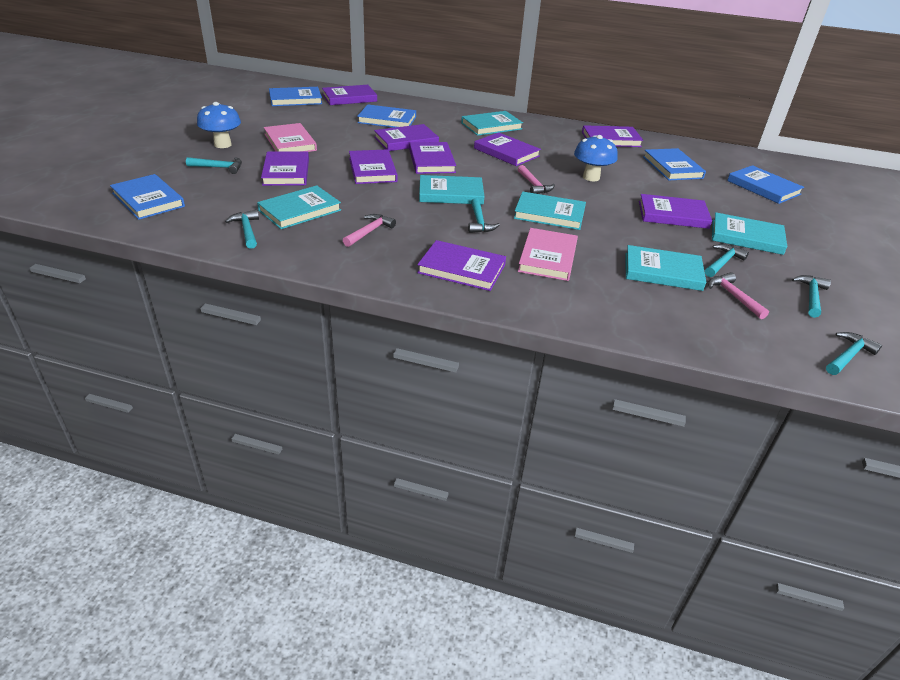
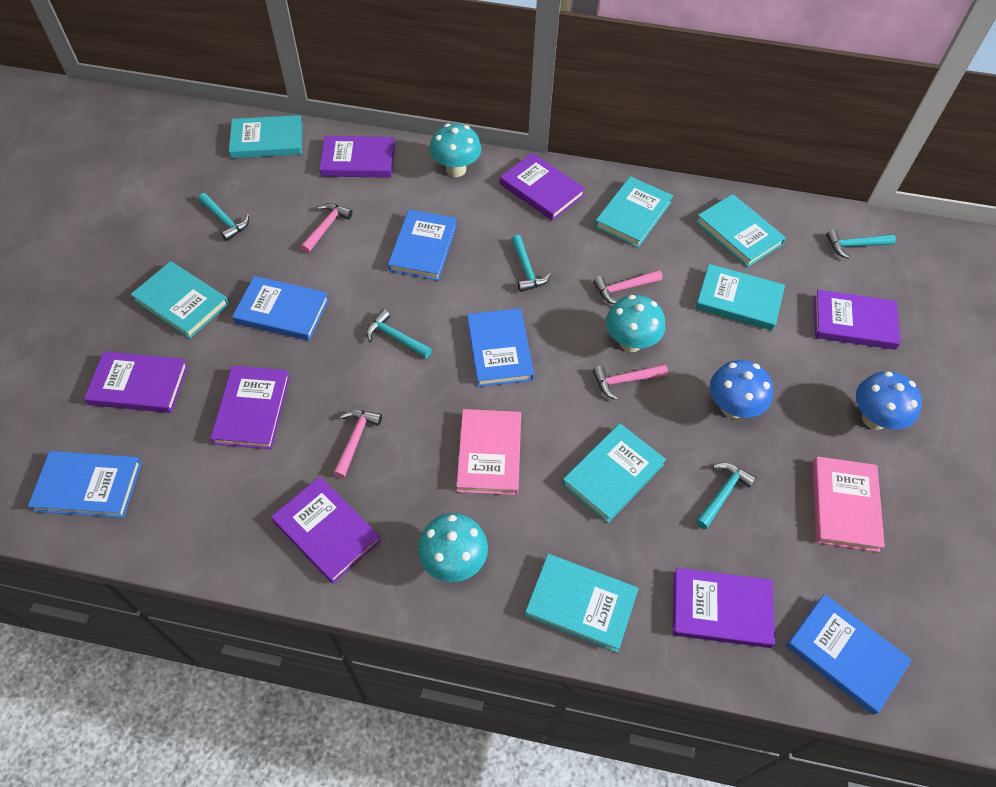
pink hammer: [343,214,396,247] [518,165,555,194] [708,272,769,319] = 3 -> [300,203,353,253] [333,410,382,478] [593,270,663,304] [593,364,668,400] = 4
purple book: [261,152,309,186] [322,85,377,105] [349,149,398,184] [374,124,439,151] [409,142,456,174] [417,240,506,291] [474,132,541,166] [582,125,643,147] [639,194,712,229] = 9 -> [84,351,188,413] [210,366,290,449] [271,477,381,584] [319,136,395,178] [500,153,585,221] [673,568,775,648] [814,290,901,350] = 7
turquoise book: [257,185,341,229] [419,175,485,204] [461,111,523,136] [514,192,586,230] [625,245,706,291] [712,212,787,255] = 6 -> [131,261,229,339] [229,115,303,158] [525,554,639,652] [562,423,666,523] [595,176,673,248] [695,264,785,331] [696,194,786,267] = 7
turquoise hammer: [186,157,242,174] [225,210,259,249] [468,198,500,233] [705,244,749,277] [792,275,831,318] [826,332,882,375] = 6 -> [198,193,249,241] [366,309,432,358] [511,235,551,292] [696,463,756,529] [826,230,896,259] = 5
turquoise mushroom: none = 0 -> [418,513,488,582] [430,123,481,177] [606,295,665,352] = 3

